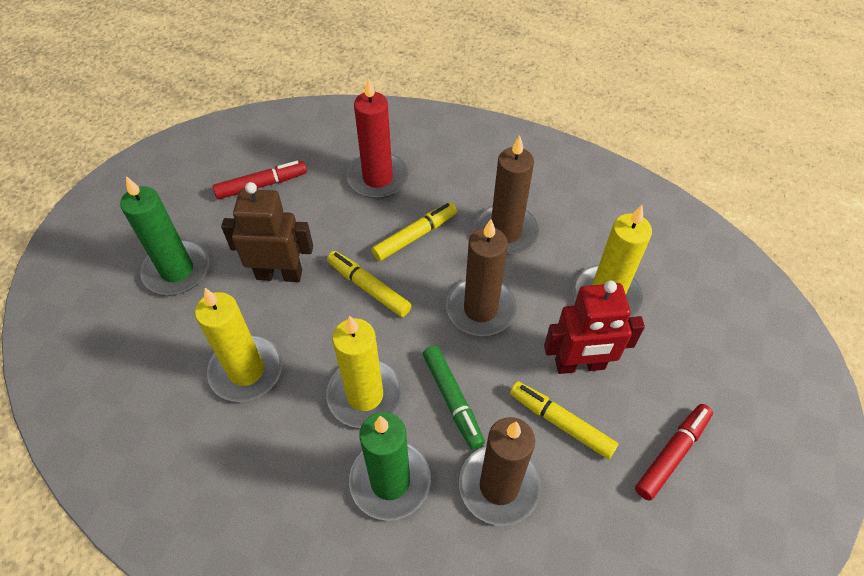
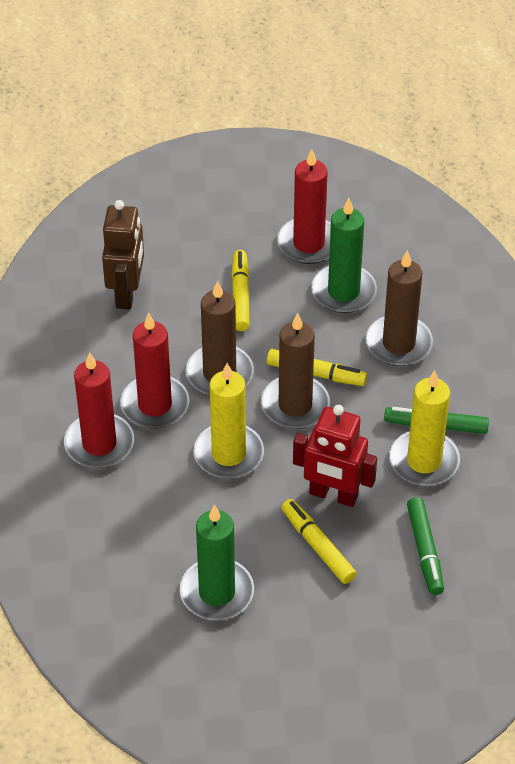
green marker: [423,345,485,450] = 1 -> [384,407,489,434] [407,497,444,595] = 2
red candle: [347,78,408,199] = 1 -> [64,352,134,468] [120,313,189,429] [277,149,331,264] = 3
red marker: [213,161,307,199] [635,404,713,501] = 2 -> none = 0
yellow candle: [195,288,282,402] [326,316,402,428] [573,205,652,318] = 3 -> [194,363,264,479] [389,370,460,486] = 2

